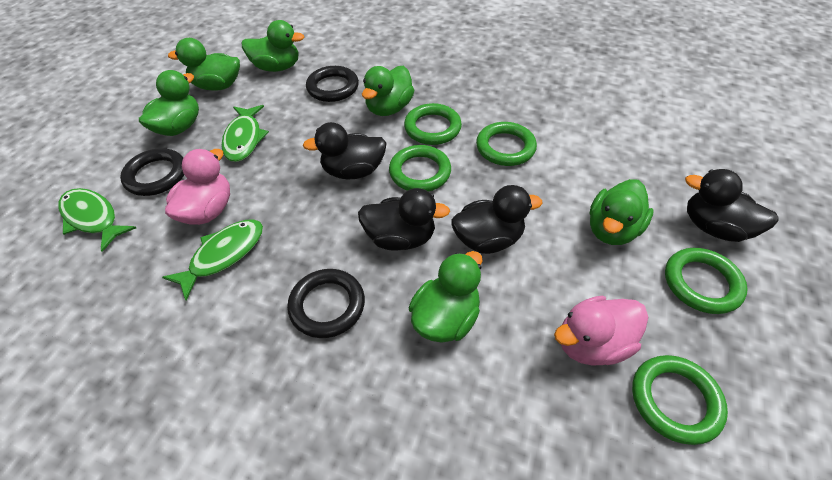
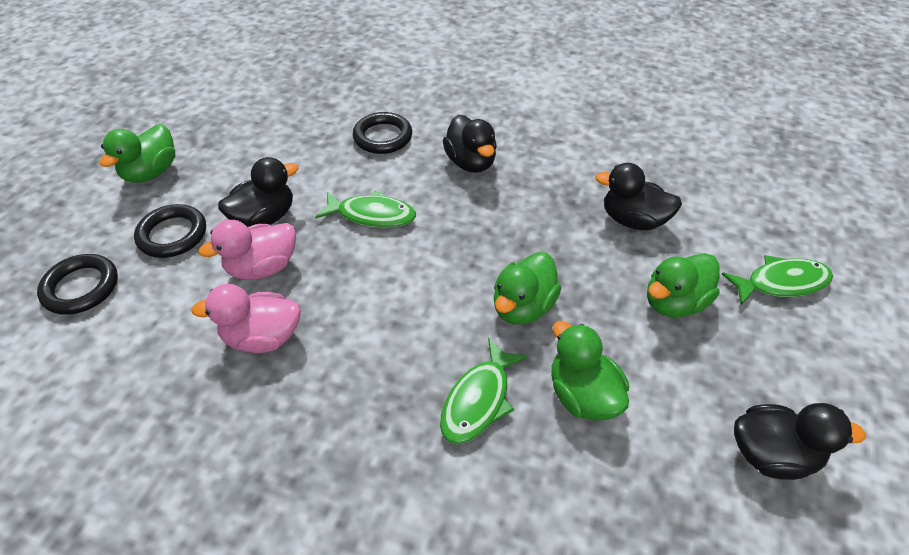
green duck: [139,70,199,136] [168,38,240,91] [242,20,304,72] [362,66,415,116] [409,251,483,343] [589,179,654,245] = 6 -> [100,124,175,183] [494,252,561,325] [551,321,629,421] [647,253,719,317] = 4
green ring: [389,145,451,192] [404,103,462,145] [476,122,537,166] [632,355,728,445] [665,248,748,314] = 5 -> none = 0

